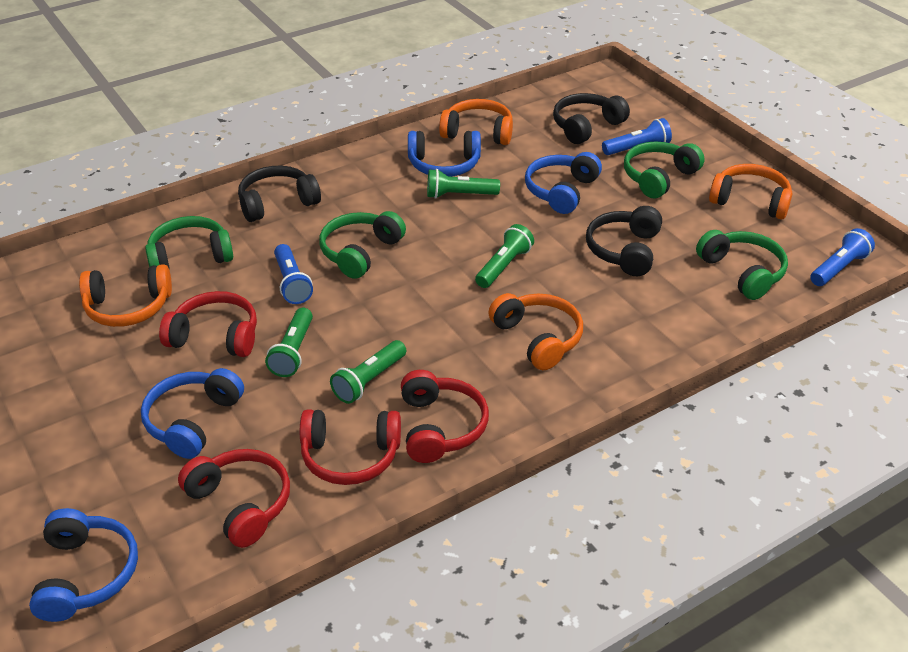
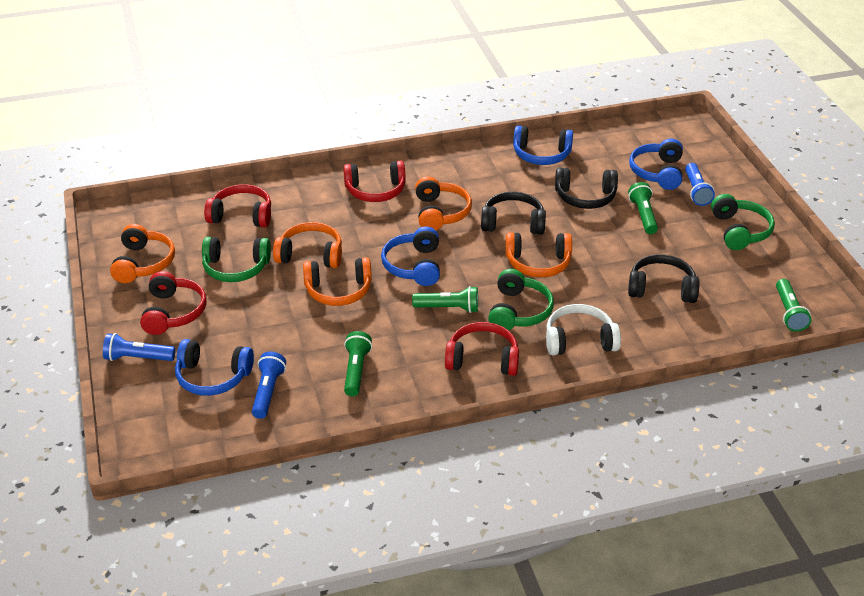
green headphones: [145,216,233,270] [319,211,406,279] [624,142,705,198] [696,230,788,300] = 4 -> [202,237,271,282] [488,269,554,330] [711,194,775,250] = 3
orange headphones: [79,264,172,327] [439,99,513,145] [488,293,583,370] [709,164,792,220] = 4 -> [110,224,175,283] [273,222,342,268] [303,257,372,306] [415,176,472,230] [505,232,572,277] = 5
white headphones: none = 0 -> [546,304,621,355] = 1

